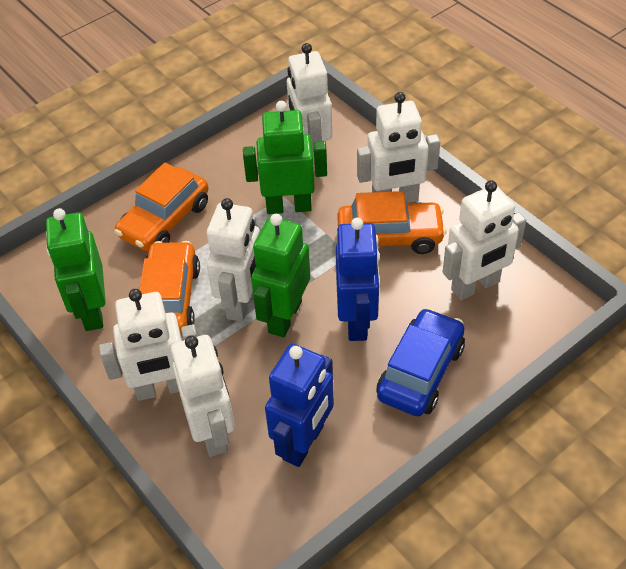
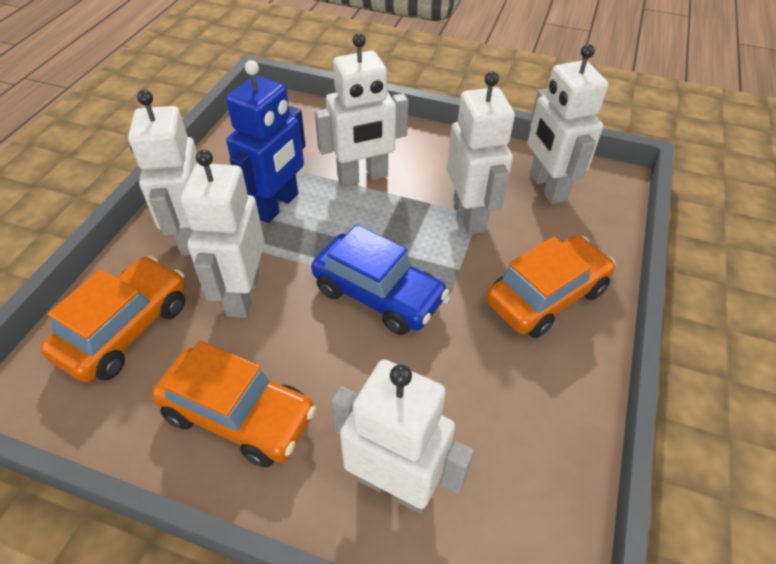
blue robot: [265,344,334,467] [336,218,380,341] = 2 -> [226,60,306,223] = 1
green robot: [46,208,106,331] [243,101,327,214] [251,214,310,337] = 3 -> none = 0

